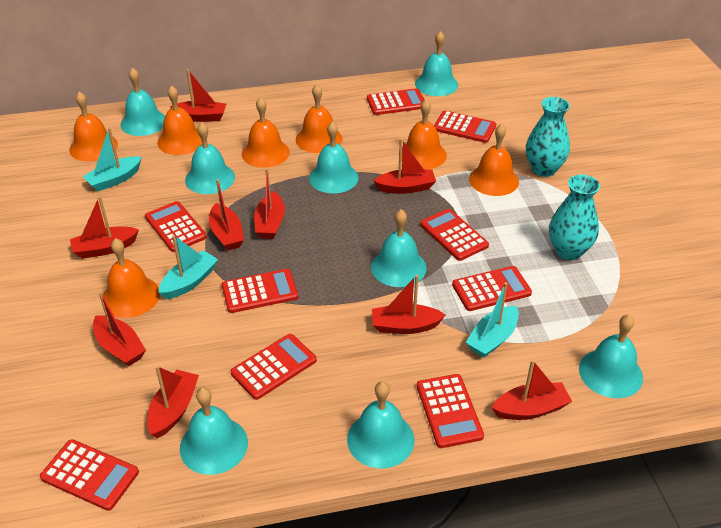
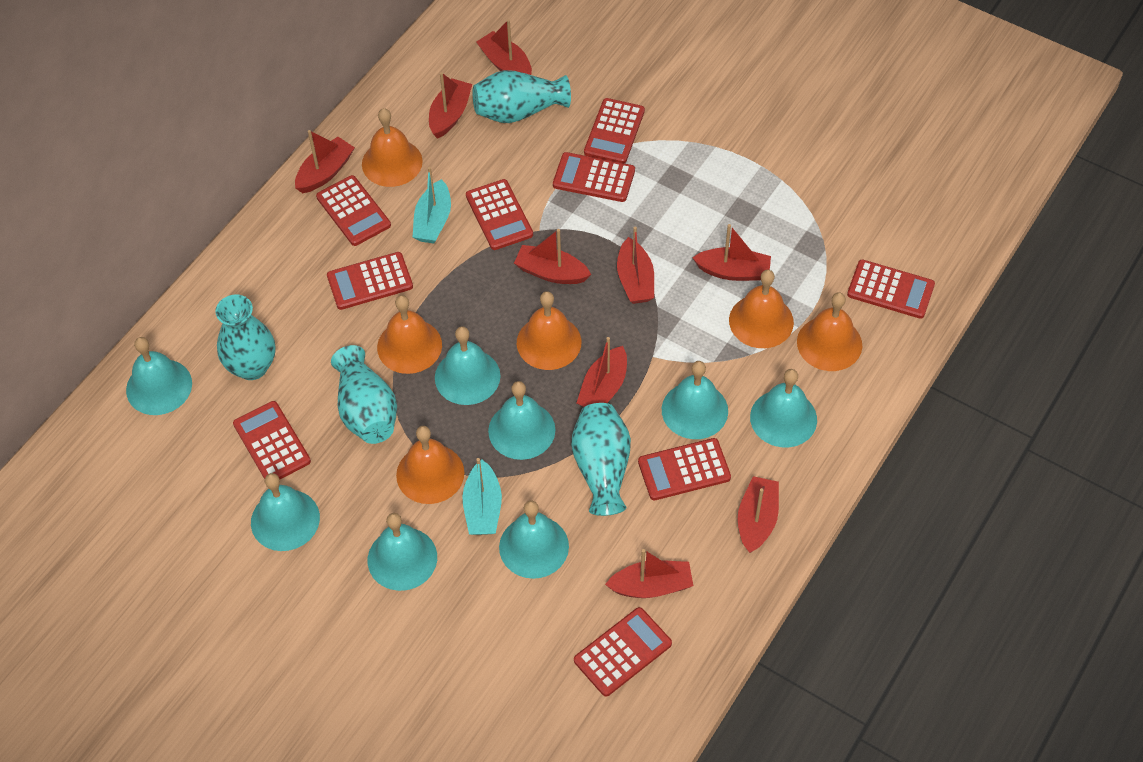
orange bell: [69,92,118,161] [102,238,160,318] [157,85,202,155] [242,97,290,168] [296,84,343,153] [402,99,447,169] [469,124,519,196] = 7 -> [362,108,423,187] [377,295,442,374] [396,426,464,504] [517,291,581,370] [729,270,794,348] [797,292,862,371] = 6
turquoise boat: [82,127,142,191] [159,235,218,299] [466,282,519,358] = 3 -> [413,167,451,244] [462,458,502,535] = 2
turquoise vase: [526,97,570,177] [549,175,600,260] = 2 -> [215,295,275,380] [331,345,397,444] [473,70,571,123] [571,403,631,516] = 4

